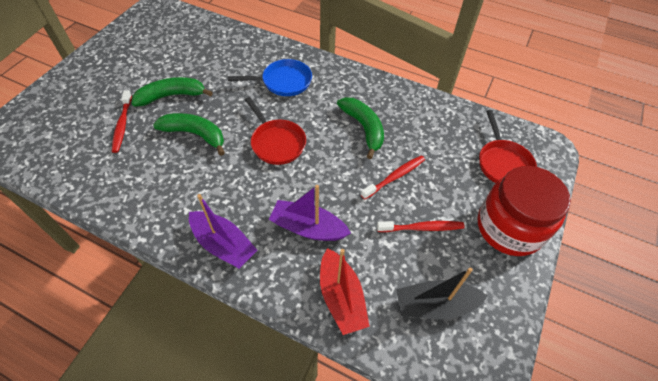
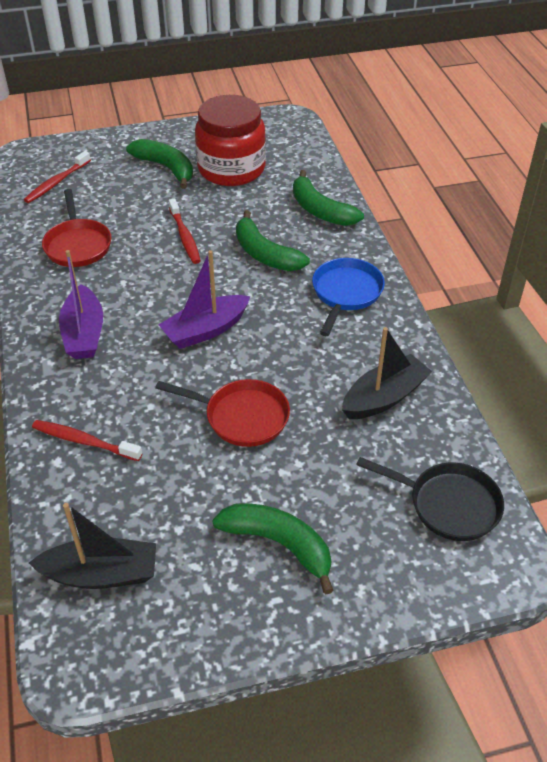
black boat: [396,267,488,319] = 1 -> [29,503,156,589] [342,327,432,419] = 2
black pan: none = 0 -> [356,457,504,541] = 1
green banana: [132,77,213,107] [153,113,225,156] [337,97,384,159] = 3 -> [126,139,193,189] [212,503,334,594] [236,210,310,271] [293,170,364,226] = 4
red boat: [320,248,370,335] = 1 -> none = 0

